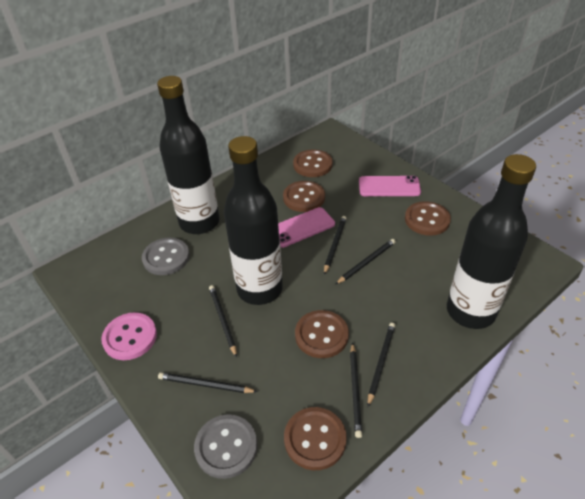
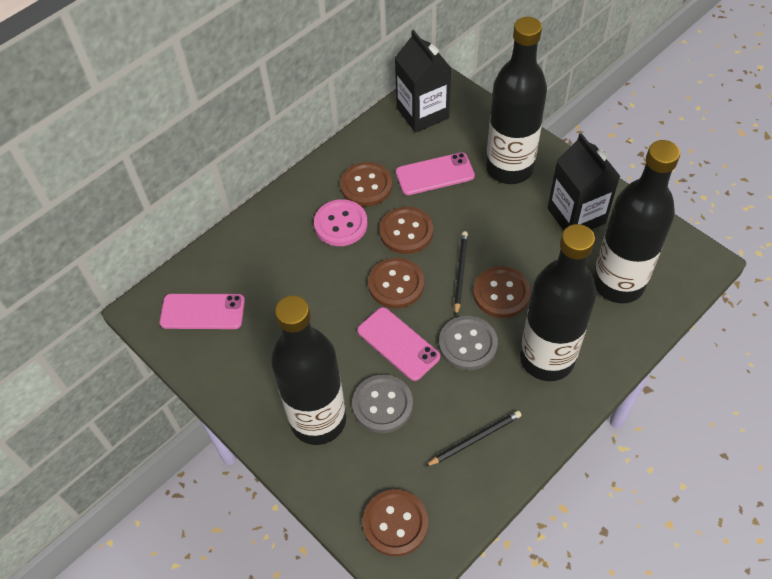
black bottle: [157,76,219,234] [224,136,283,305] [447,154,536,329] = 3 -> [271,295,346,445] [486,17,547,184] [520,224,597,381] [593,140,680,303] = 4
black carton: none = 0 -> [395,30,451,133] [548,133,620,231] = 2
black pencil: [158,372,258,393] [209,285,237,358] [324,216,347,275] [335,239,396,285] [350,342,362,438] [367,322,395,407] = 6 -> [426,411,522,466] [454,231,468,316] = 2
pink phone: [278,207,335,248] [359,176,421,196] = 2 -> [160,294,245,329] [357,307,440,381] [396,152,475,195] = 3

